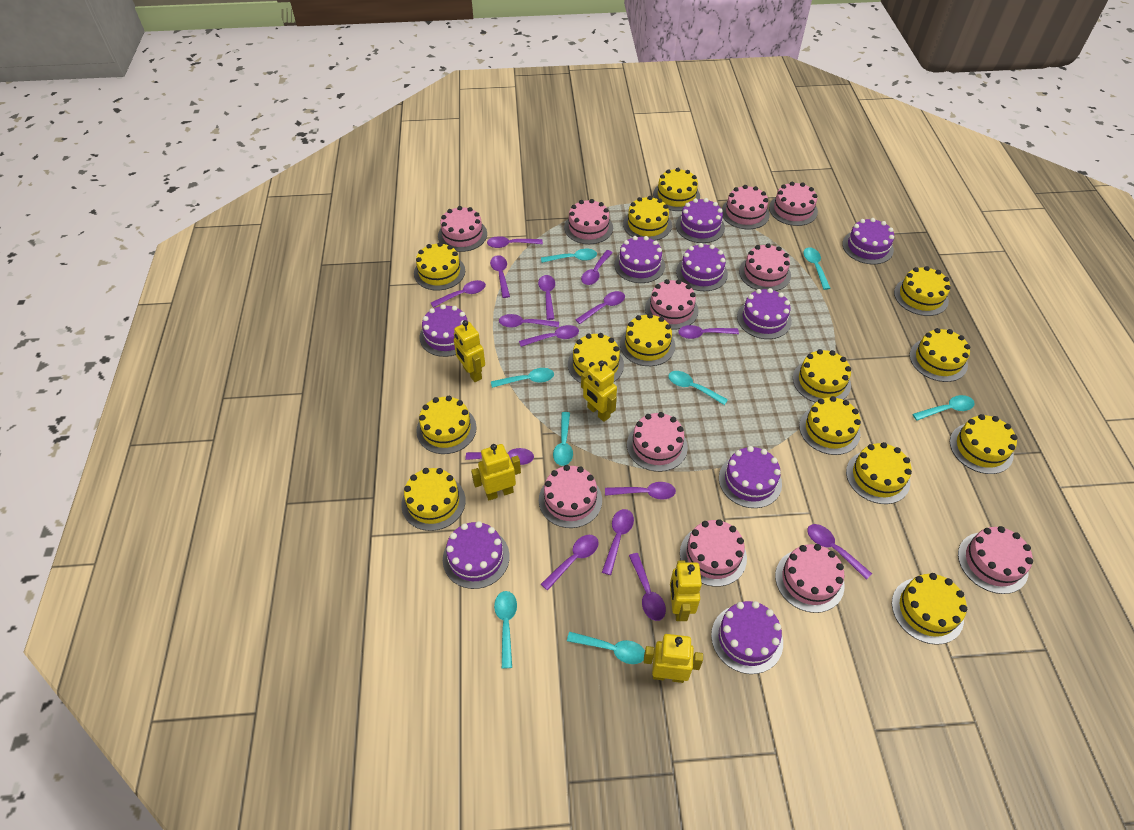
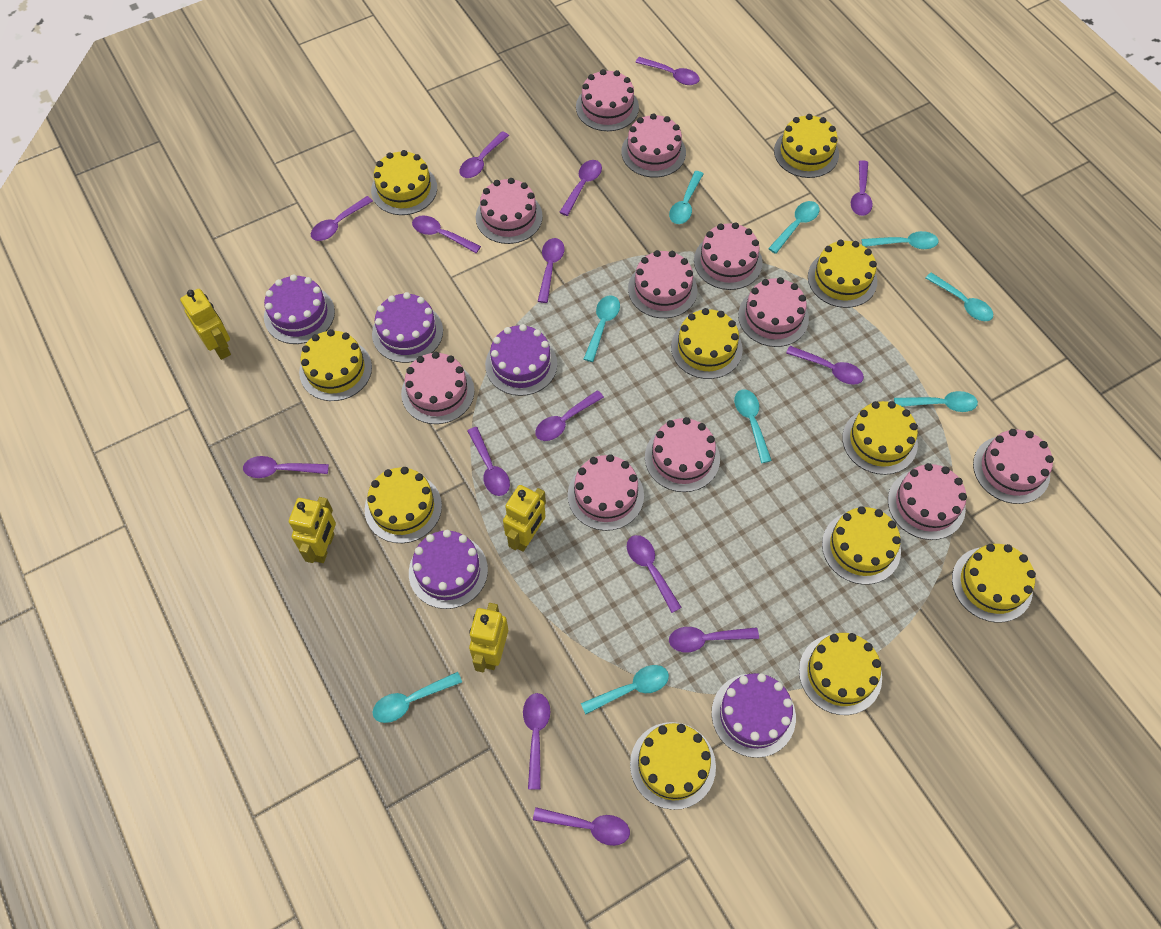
purple cake: [420,304,468,357] [443,521,510,589] [614,236,665,283] [676,198,725,243] [676,243,728,291] [711,601,783,674] [719,446,782,508] [737,288,792,339] [842,218,894,264] = 9 -> [264,274,335,344] [372,292,443,363] [409,530,488,609] [485,324,557,396] [712,673,796,758] = 5
turquoise spoon: [491,368,554,388] [494,591,517,669] [541,249,597,263] [553,412,573,466] [567,632,645,664] [668,371,728,405] [803,247,830,290] [912,395,975,421] = 8 -> [373,672,462,723] [581,665,669,715] [584,295,620,362] [669,171,703,224] [734,389,772,463] [768,201,820,254] [861,231,939,249] [894,391,978,412] [926,273,993,321] = 9
yellow cake: [401,468,466,531] [414,242,465,290] [416,396,477,454] [568,333,624,383] [620,313,675,366] [623,196,672,241] [653,168,700,211] [793,349,851,403] [799,396,861,455] [846,442,912,504] [892,573,967,645] [894,266,951,316] [909,328,970,382] [950,414,1018,474] = 14 -> [299,329,372,401] [365,467,442,543] [371,150,437,215] [630,722,716,810] [671,308,743,379] [774,114,839,178] [799,633,882,715] [808,240,877,308] [822,506,901,585] [842,401,918,475] [952,544,1036,622] = 11
yellow robot: [454,320,485,382] [471,444,521,500] [581,360,617,422] [644,634,703,683] [670,561,702,621] = 5 -> [180,289,231,360] [289,497,336,563] [469,603,508,672] [503,485,546,552] = 4

